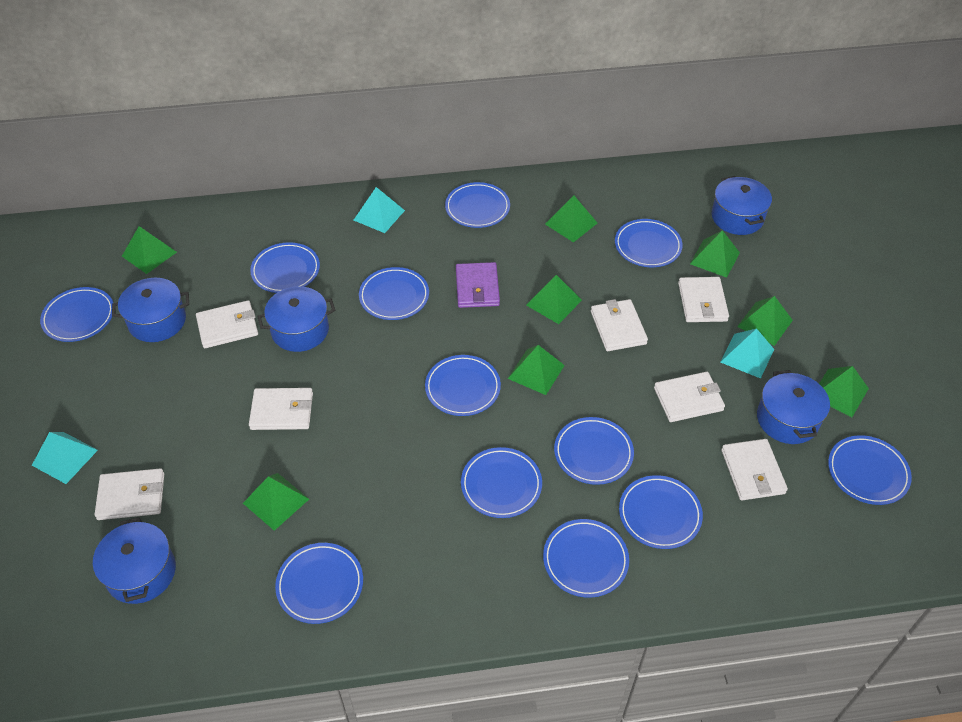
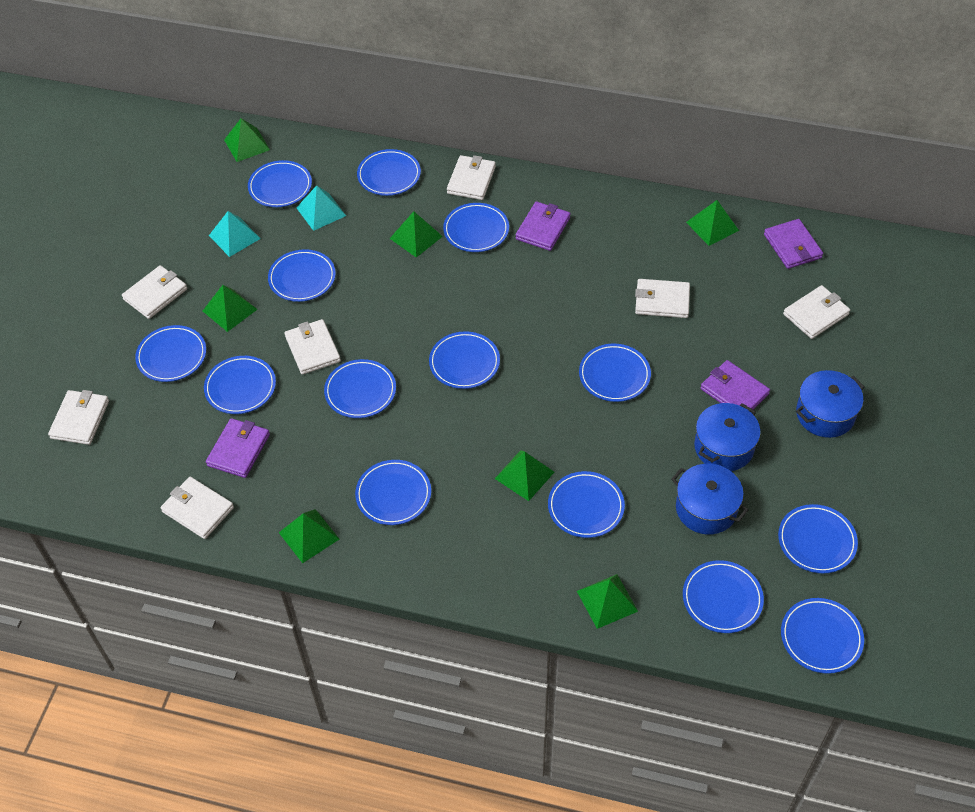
blue plate: [40,287,113,342] [250,242,320,293] [275,543,363,624] [359,267,429,320] [425,355,501,416] [445,182,510,228] [461,447,542,518] [543,519,629,598] [554,417,634,485] [615,219,683,267] [619,475,703,549] [828,435,912,505] = 12 -> [135,325,206,382] [204,356,276,414] [248,160,312,207] [268,249,336,302] [324,359,396,418] [355,460,431,525] [357,149,421,196] [429,331,500,389] [443,203,509,252] [548,471,625,538] [579,343,651,402] [683,560,764,633] [778,504,858,573] [781,598,864,674] = 14
blue pot: [93,517,176,604] [112,278,189,342] [257,286,335,352] [711,176,772,235] [757,370,830,444] = 5 -> [671,464,748,535] [694,403,761,471] [796,370,865,438] = 3
green pyramid: [122,226,177,274] [243,473,309,531] [508,345,565,395] [526,275,582,324] [545,196,597,243] [690,230,740,278] [737,296,793,346] [819,366,869,417] = 8 -> [203,285,258,332] [224,118,270,162] [279,509,339,563] [390,211,443,258] [495,450,554,501] [577,574,638,629] [686,200,739,246] = 7
purple wallet: [456,262,500,308] = 1 -> [206,418,270,478] [516,201,571,251] [701,360,770,410] [764,219,823,269] = 4
turquoise pyramid: [32,432,98,484] [354,187,405,233] [720,328,774,378] = 3 -> [209,211,261,257] [297,185,346,231] = 2

